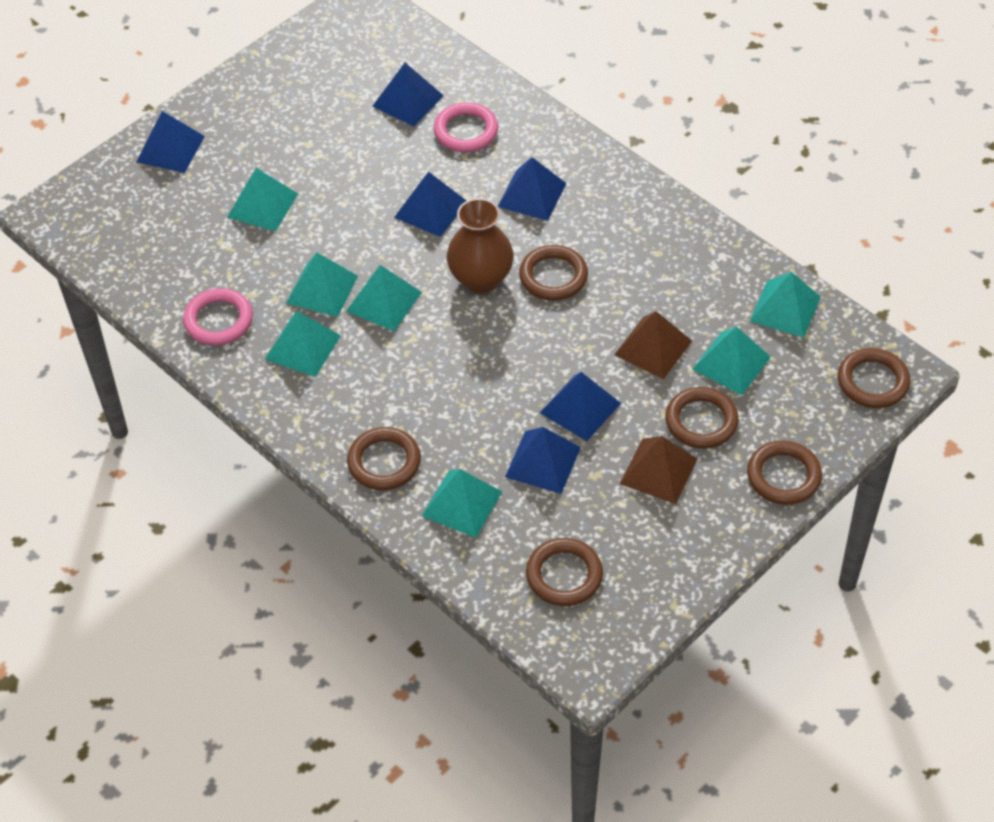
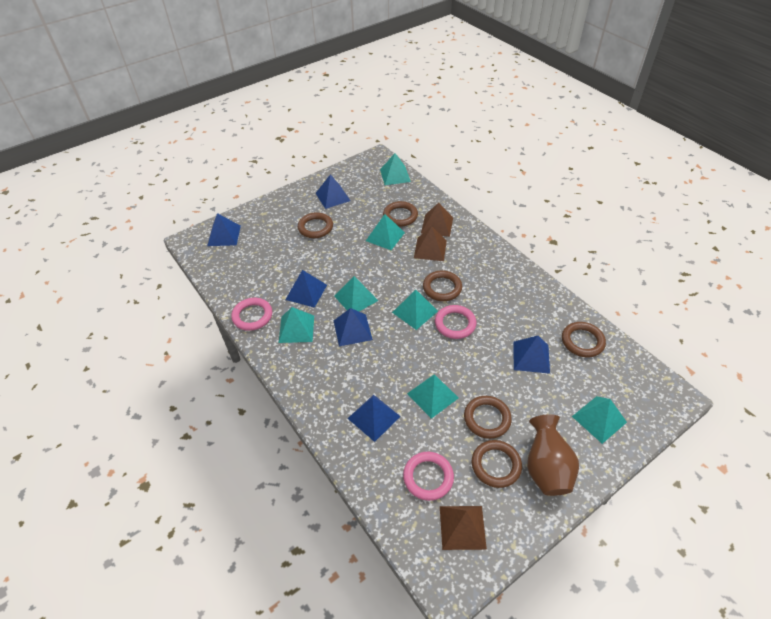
brown pyramid: [614,311,692,379] [620,436,697,504] = 2 -> [414,227,447,261] [421,203,453,237] [440,506,487,550] = 3
pink ring: [183,288,253,345] [434,102,498,152] = 2 -> [231,298,272,331] [403,452,454,501] [435,305,476,339] = 3

